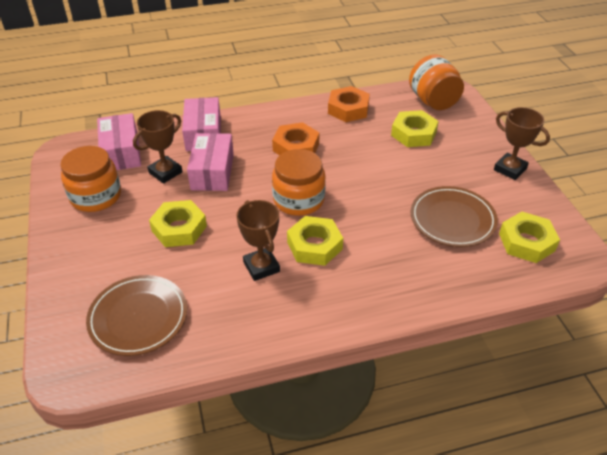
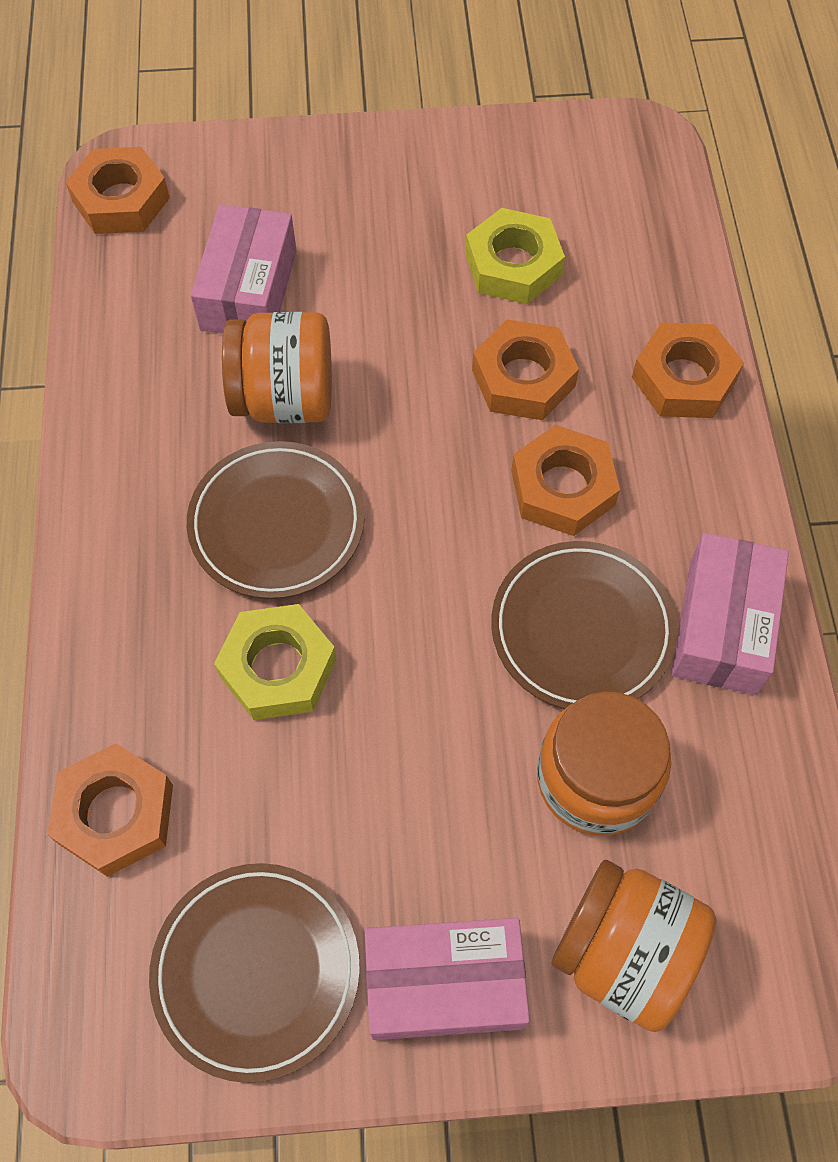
brown plate: [86,275,187,356] [411,186,498,247] = 2 -> [149,863,360,1083] [187,441,364,599] [491,541,677,709] = 3
brown trophy: [133,110,183,184] [237,200,280,281] [494,107,550,180] = 3 -> none = 0
orange nut: [272,122,319,156] [328,86,370,122] = 2 -> [47,744,173,877] [66,147,170,234] [472,319,579,420] [511,425,620,536] [632,322,744,418] = 5
yellow nut: [149,200,207,247] [287,216,343,266] [391,110,439,147] [499,212,560,263] = 4 -> [214,604,337,720] [465,208,565,304] = 2

